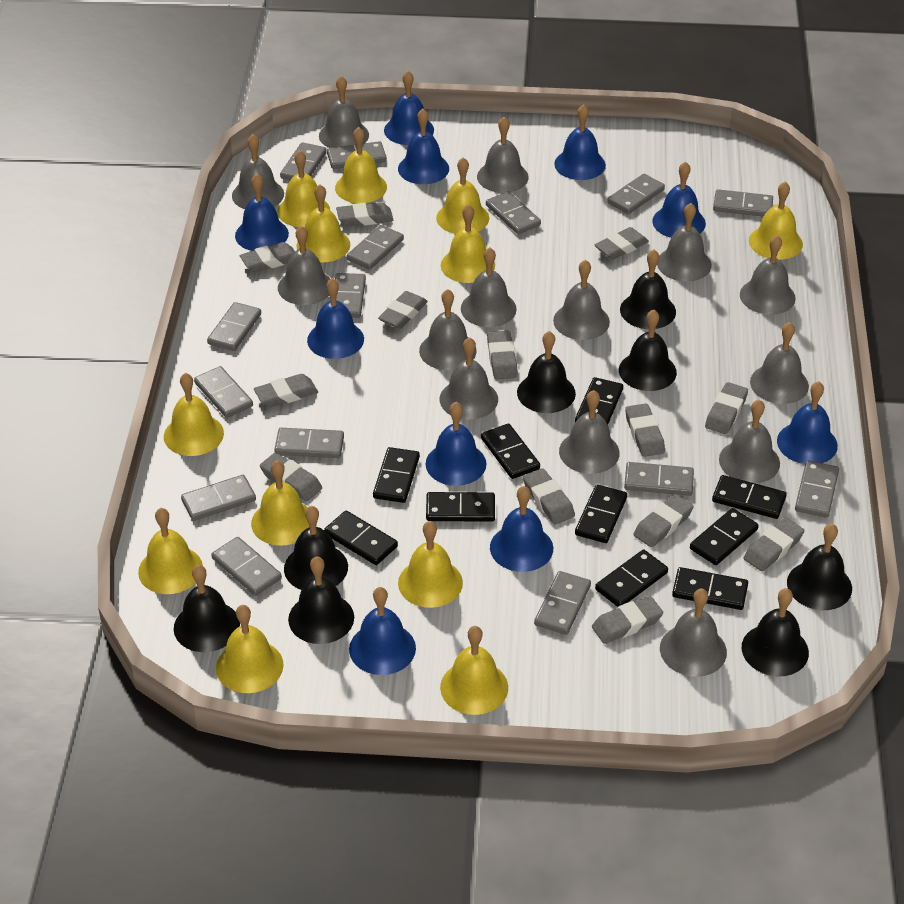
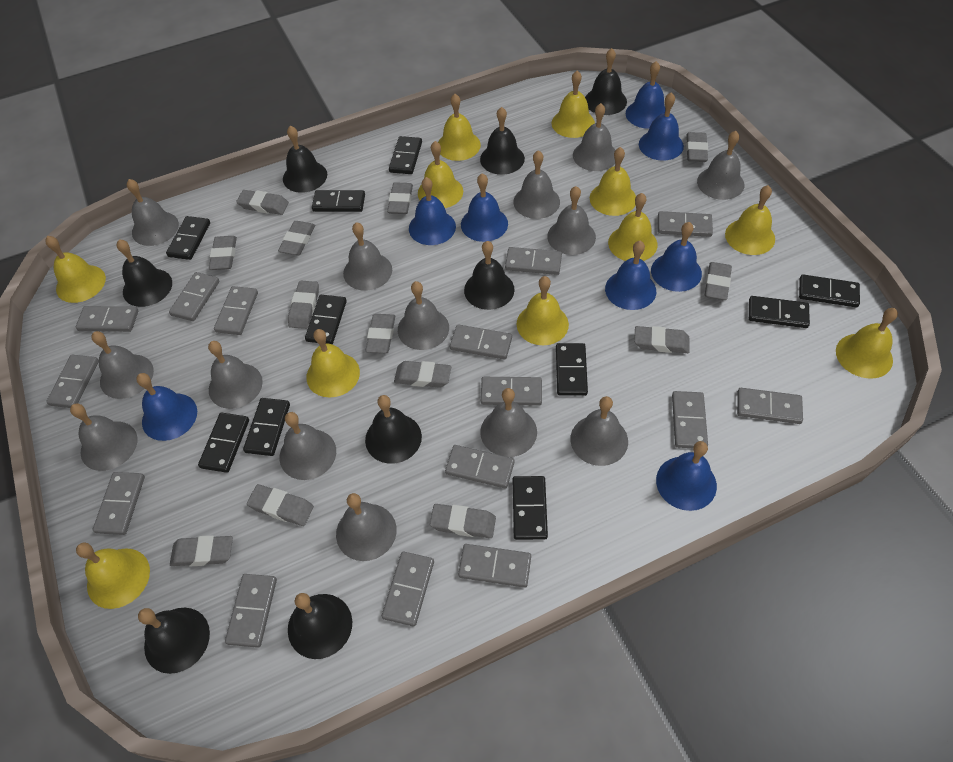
blue bell: [235,174,289,251] [307,278,364,359] [349,587,416,675] [384,71,434,145] [398,109,449,184] [425,402,487,486] [490,486,553,572] [554,104,606,180] [652,161,706,238] [777,381,838,464] = 10 -> [136,373,197,441] [409,177,456,245] [461,173,508,242] [605,241,656,310] [626,61,666,129] [639,92,684,161] [651,222,702,292] [656,441,717,511] = 8
yellow bell: [138,508,203,594] [164,373,224,456] [216,605,284,693] [251,460,309,546] [277,150,330,227] [296,184,350,263] [335,127,387,203] [398,521,463,608] [436,157,489,234] [440,626,508,715] [441,204,495,283] [749,182,803,260] = 12 -> [45,236,106,303] [76,543,150,609] [306,329,360,398] [418,141,463,208] [438,94,481,161] [517,276,569,345] [552,71,595,138] [590,147,636,216] [608,193,657,261] [725,185,775,255] [836,308,898,379] = 11

